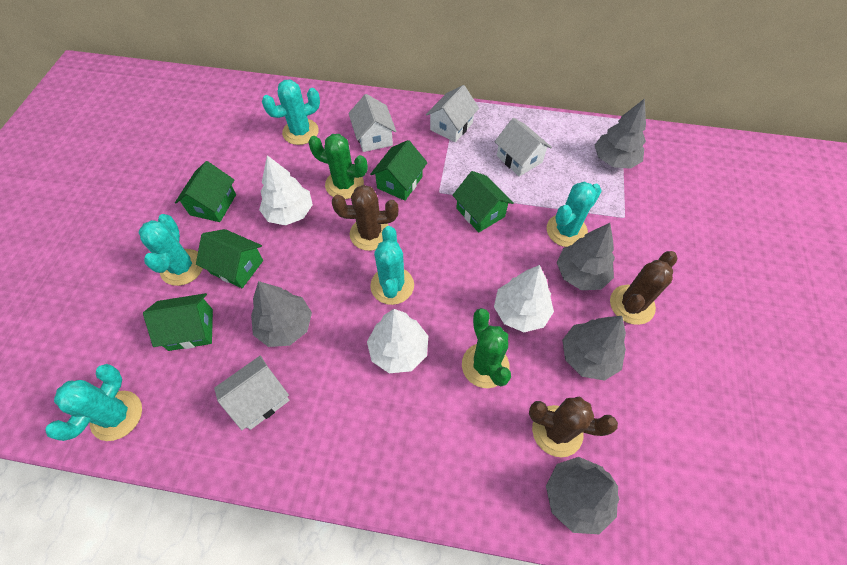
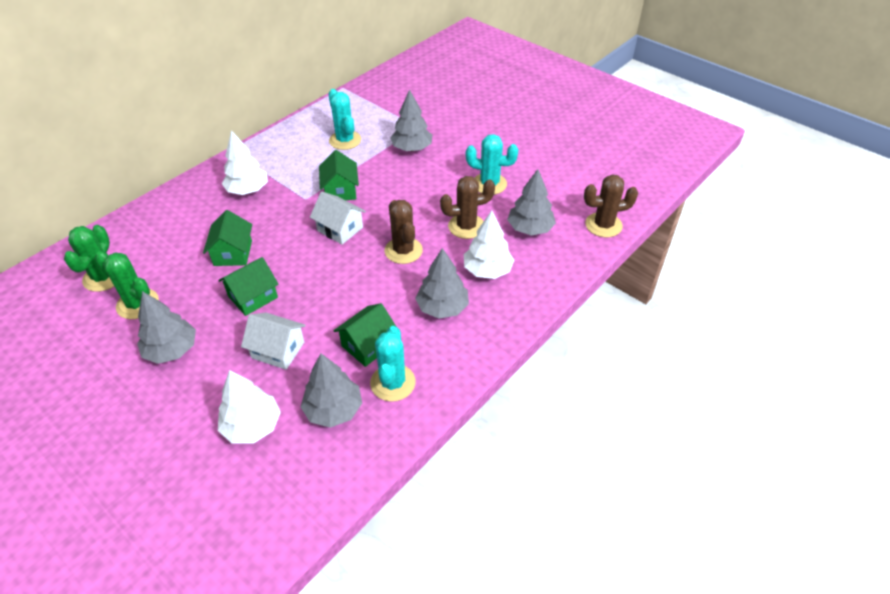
green house: [143,293,213,351] [175,161,236,222] [196,229,263,288] [370,140,428,201] [452,171,514,232] = 5 -> [203,210,252,266] [218,257,279,316] [319,150,359,200] [334,303,396,367] = 4
turquoise cactus: [45,364,142,441] [139,214,203,286] [262,79,320,145] [370,226,414,305] [547,182,602,247] = 5 -> [329,89,361,150] [370,326,416,402] [466,134,519,195] = 3
white house: [214,356,289,430] [348,94,396,152] [426,85,479,142] [494,118,552,176] = 4 -> [241,313,306,370] [310,192,366,245] = 2

